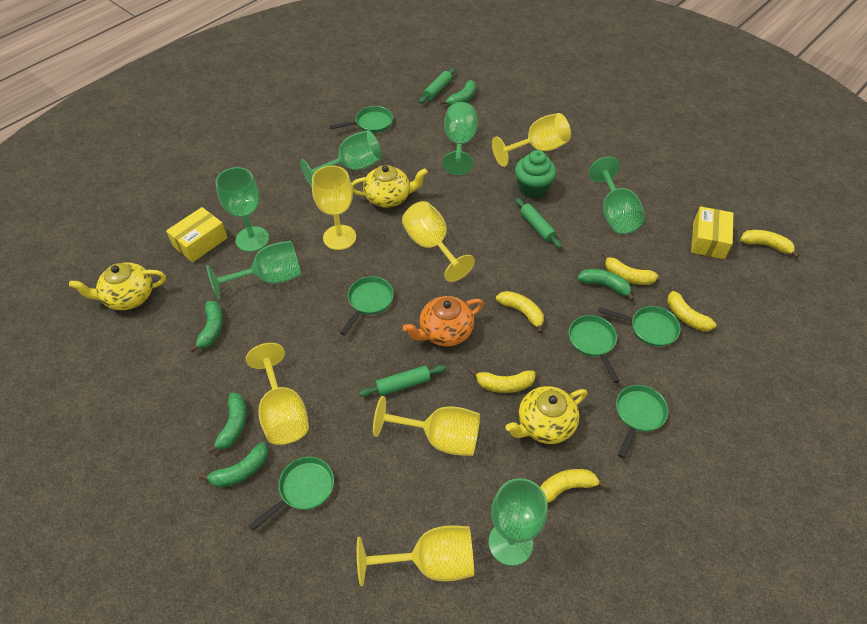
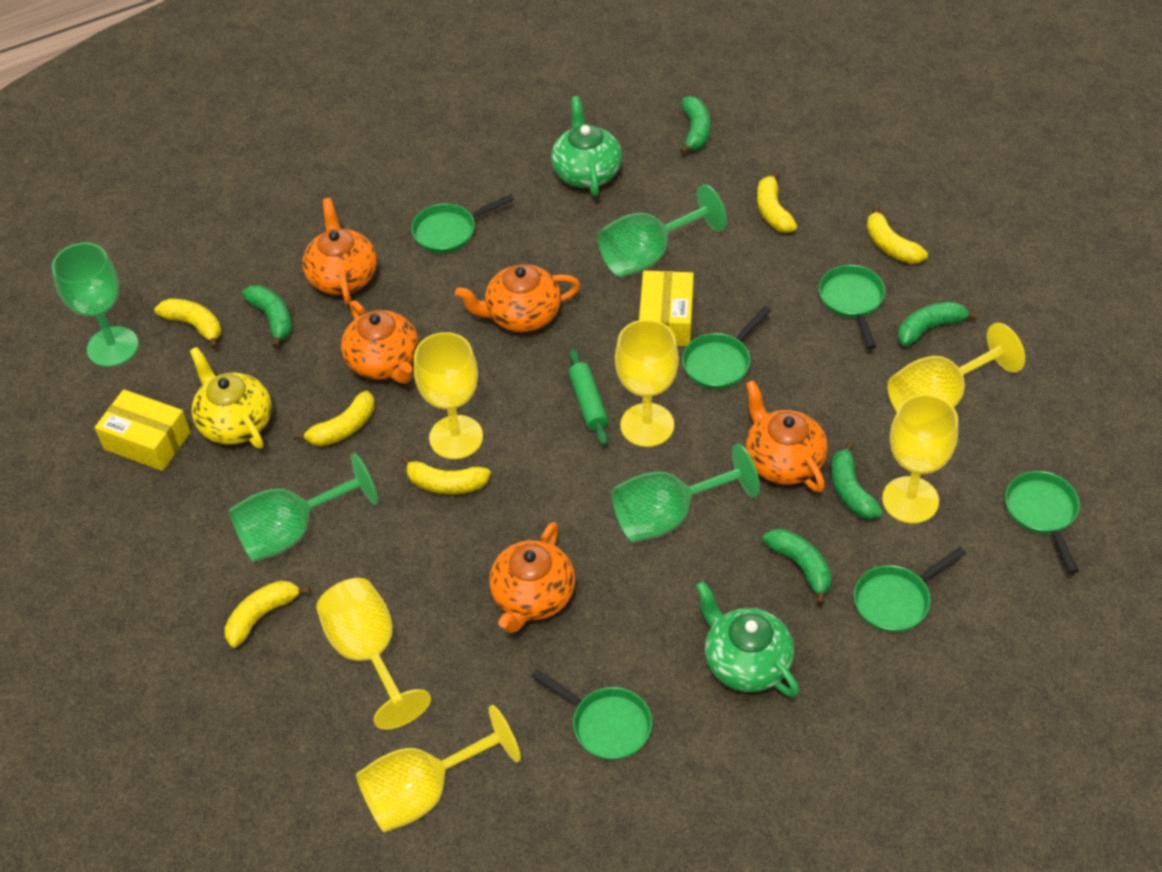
green cupcake: [515,150,556,198] = 1 -> none = 0
green goblet: [206,241,302,300] [216,167,269,252] [300,130,382,187] [442,102,478,175] [489,478,548,566] [588,157,645,234] = 6 -> [52,243,138,367] [229,453,378,562] [598,184,727,277] [612,444,760,542] = 4
green rolling pin: [359,365,446,397] [419,68,455,104] [515,198,562,249] = 3 -> [569,349,608,446] = 1
green teapot: none = 0 -> [551,96,622,196] [696,581,799,697] = 2
orange teapot: [403,296,484,346] = 1 -> [303,198,377,304] [341,300,419,384] [455,264,580,332] [489,522,575,633] [746,380,828,492] = 5
yellow teapot: [69,262,166,310] [351,165,428,208] [505,386,587,444] = 3 -> [190,347,272,449] = 1

